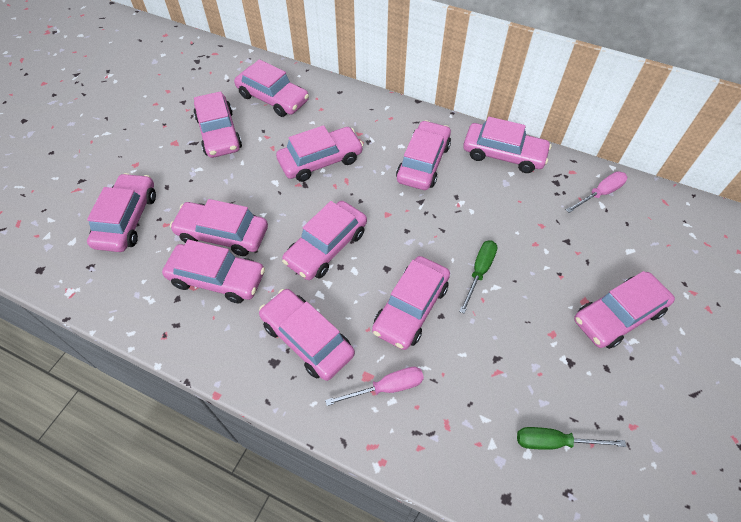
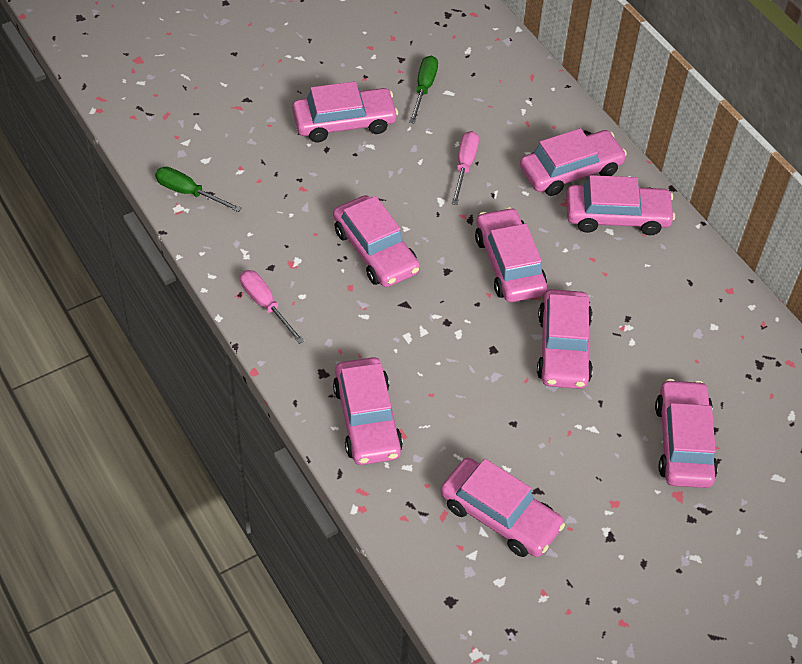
pink car: [87,173,156,252] [162,240,265,304] [170,199,268,256] [194,91,242,158] [234,59,309,117] [259,289,355,381] [276,125,363,182] [282,201,367,280] [372,256,450,350] [396,120,451,190] [463,117,551,173] [574,271,675,349] = 12 -> [292,81,398,142] [333,195,420,287] [333,357,403,465] [441,458,565,557] [475,207,547,302] [520,128,627,196] [537,289,593,389] [566,175,675,235] [655,379,718,488] = 9

